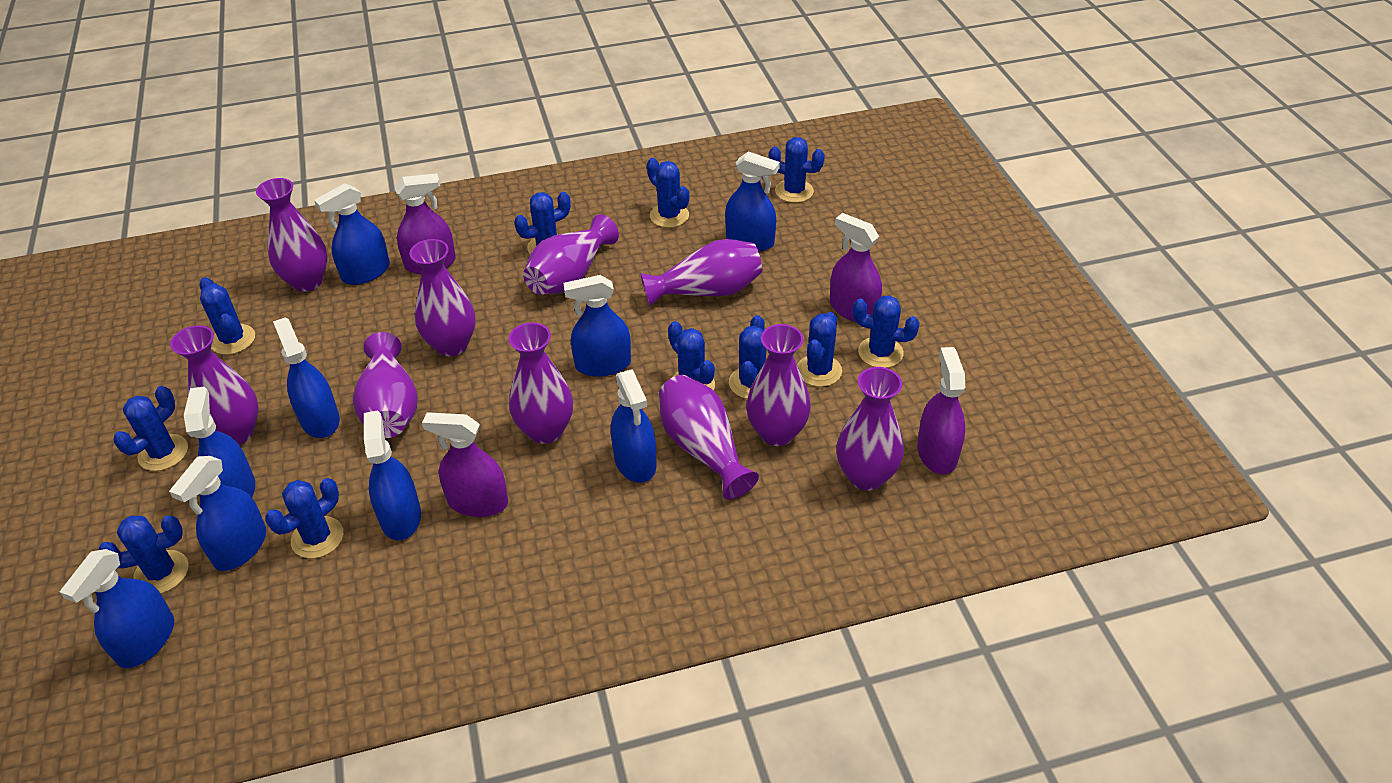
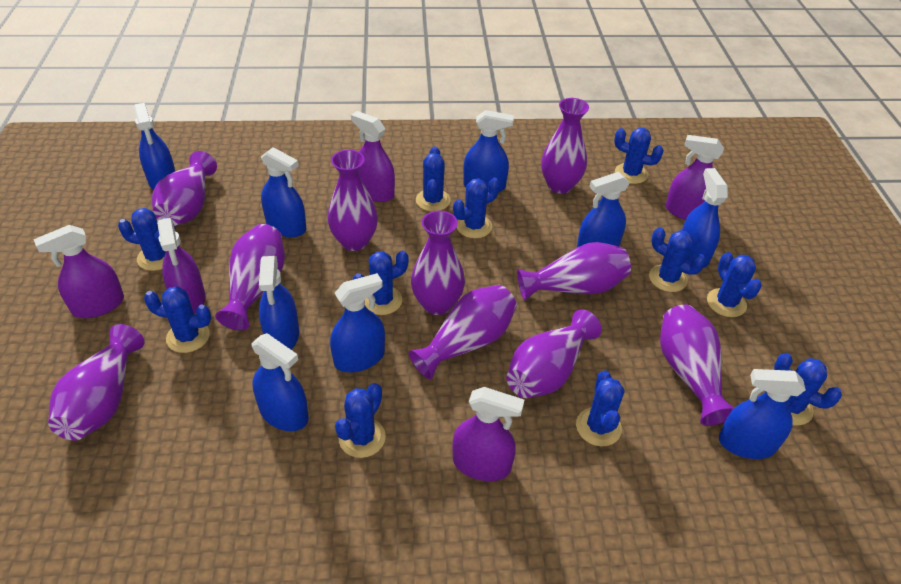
purple spray bottle: [395,173,456,274] [422,413,508,517] [830,213,882,322] [917,347,965,475] = 4 -> [34,225,124,318] [157,218,206,314] [351,111,395,202] [452,387,524,481] [666,135,724,220] = 5

